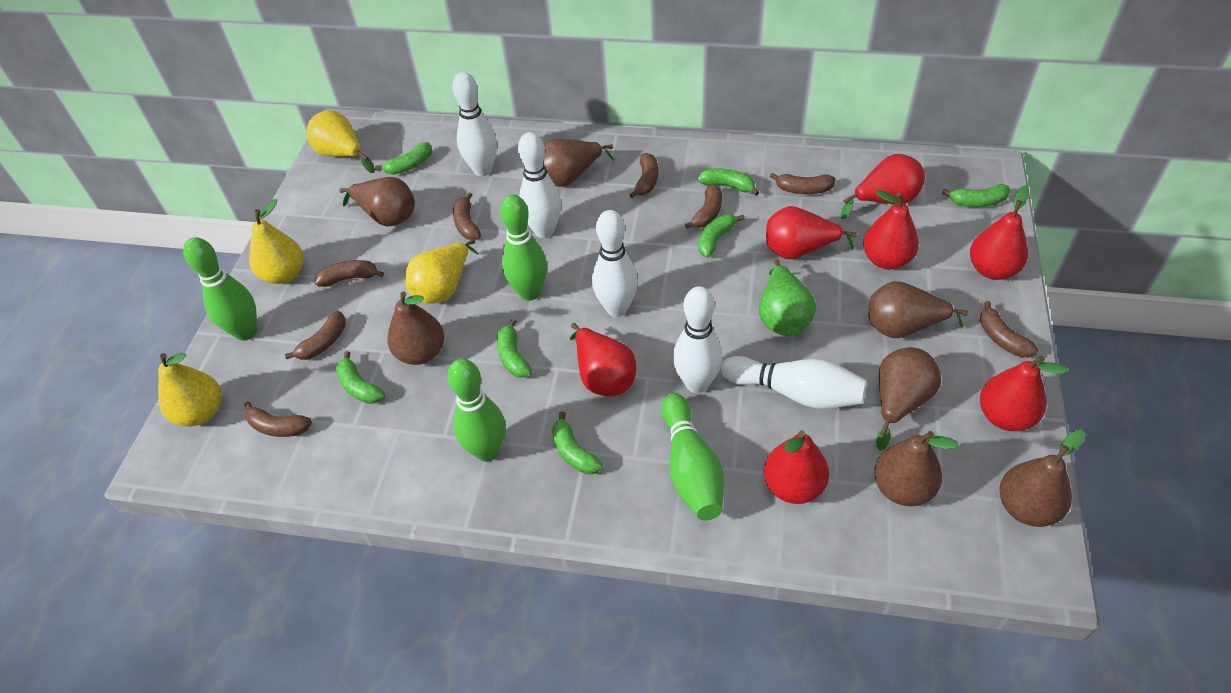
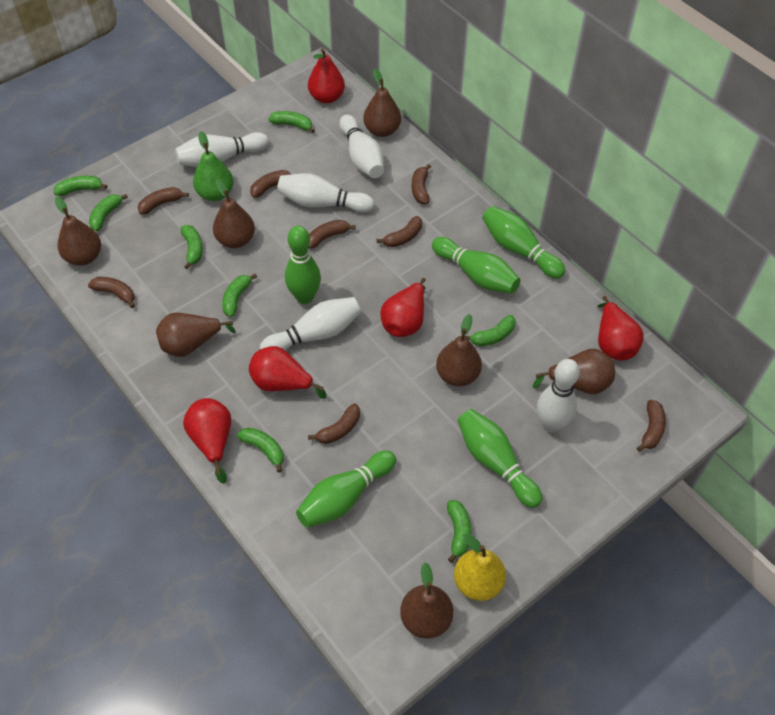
green banana: [336,351,385,404] [375,142,432,175] [497,319,532,378] [552,412,603,474] [697,168,759,196] [698,214,745,257] [942,184,1011,207] = 7 -> [54,176,107,196] [89,194,128,231] [181,225,203,269] [222,273,257,317] [237,427,284,473] [268,111,315,133] [447,500,471,563] [464,315,516,346] = 8
green bowling pin: [183,237,257,341] [447,359,506,462] [500,195,547,301] [661,393,724,521] = 4 -> [285,226,321,304] [296,450,396,528] [432,237,521,293] [457,409,542,508] [482,206,565,279] = 5
red pear: [570,323,636,397] [764,430,829,504] [766,206,857,259] [841,154,925,219] [863,190,919,270] [970,186,1029,280] [980,356,1068,431] = 7 -> [183,398,231,483] [249,346,326,399] [308,48,345,103] [380,278,426,337] [597,296,644,361] = 5
yellow pear: [158,353,221,426] [249,199,303,284] [306,110,375,173] [405,239,478,304] = 4 -> [454,533,506,601] = 1

